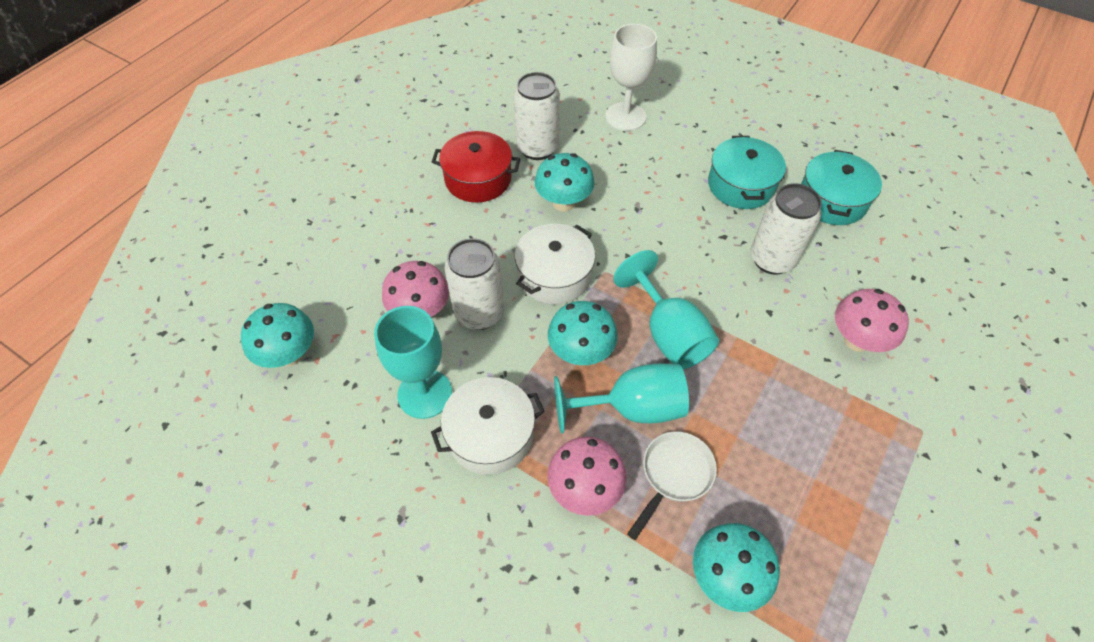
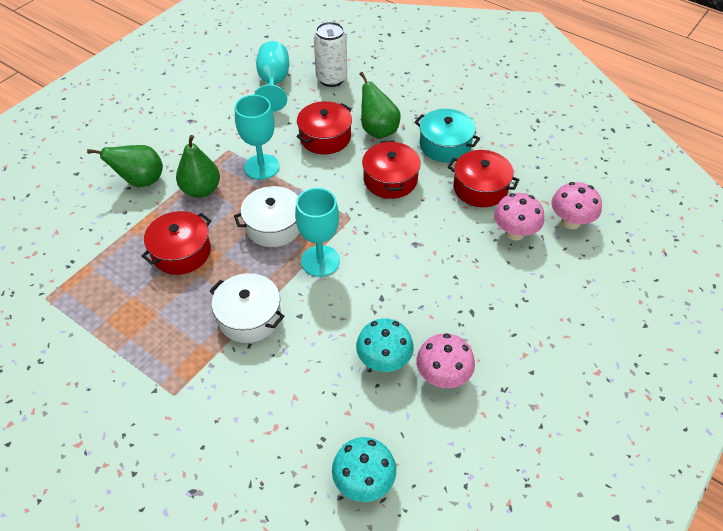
green pear: none = 0 -> [87,145,163,187] [176,135,220,198] [359,72,401,139] = 3
red pot: [432,131,521,202] = 1 -> [141,211,211,275] [296,101,352,154] [362,140,421,199] [448,150,519,207] = 4
turquoise mushroom: [241,303,314,368] [535,153,595,211] [548,301,618,365] [693,523,780,612] = 4 -> [332,437,396,502] [356,319,414,372] = 2
turquoise pot: [708,136,786,209] [801,150,882,225] = 2 -> [415,109,480,162] = 1
white can: [444,238,504,330] [514,72,560,160] [750,183,822,275] = 3 -> [314,22,347,87] = 1
white goblet: [605,24,657,131] = 1 -> none = 0
white pan: [627,431,717,540] = 1 -> none = 0

